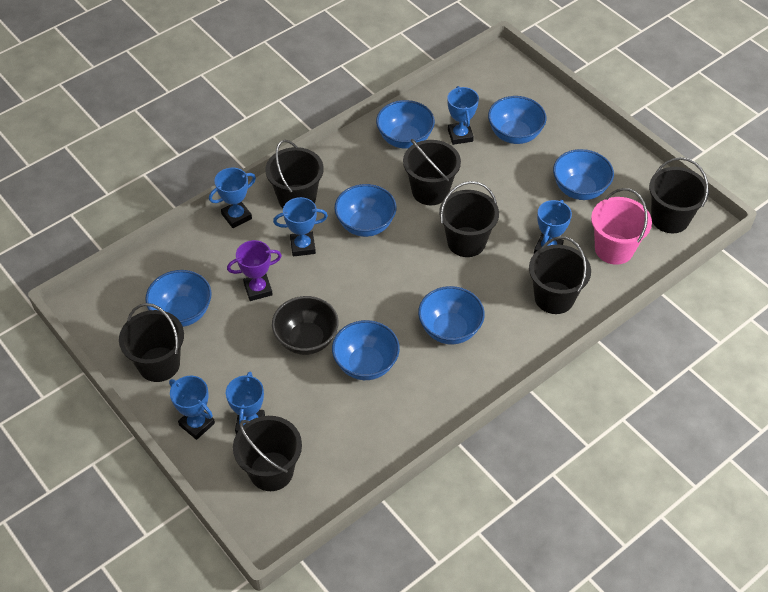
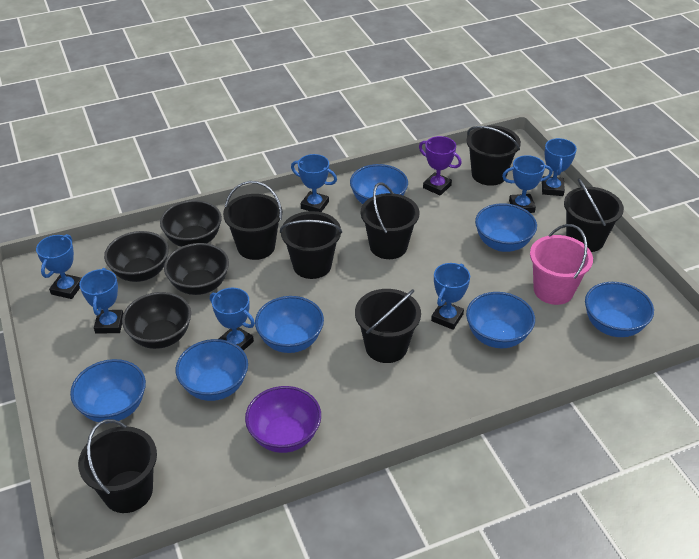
black bowl: [272,296,339,355] = 1 -> [104,231,169,282] [122,292,191,349] [160,200,222,247] [164,243,229,295] = 4
blue trophy: [169,376,215,440] [209,168,256,228] [226,371,265,434] [273,197,328,257] [447,86,479,145] [534,200,572,254] = 6 -> [36,234,82,299] [79,268,123,334] [210,288,255,351] [291,154,337,212] [431,263,470,330] [502,155,552,213] [542,138,577,196] = 7
purple bowl: none = 0 -> [245,386,321,453] = 1

